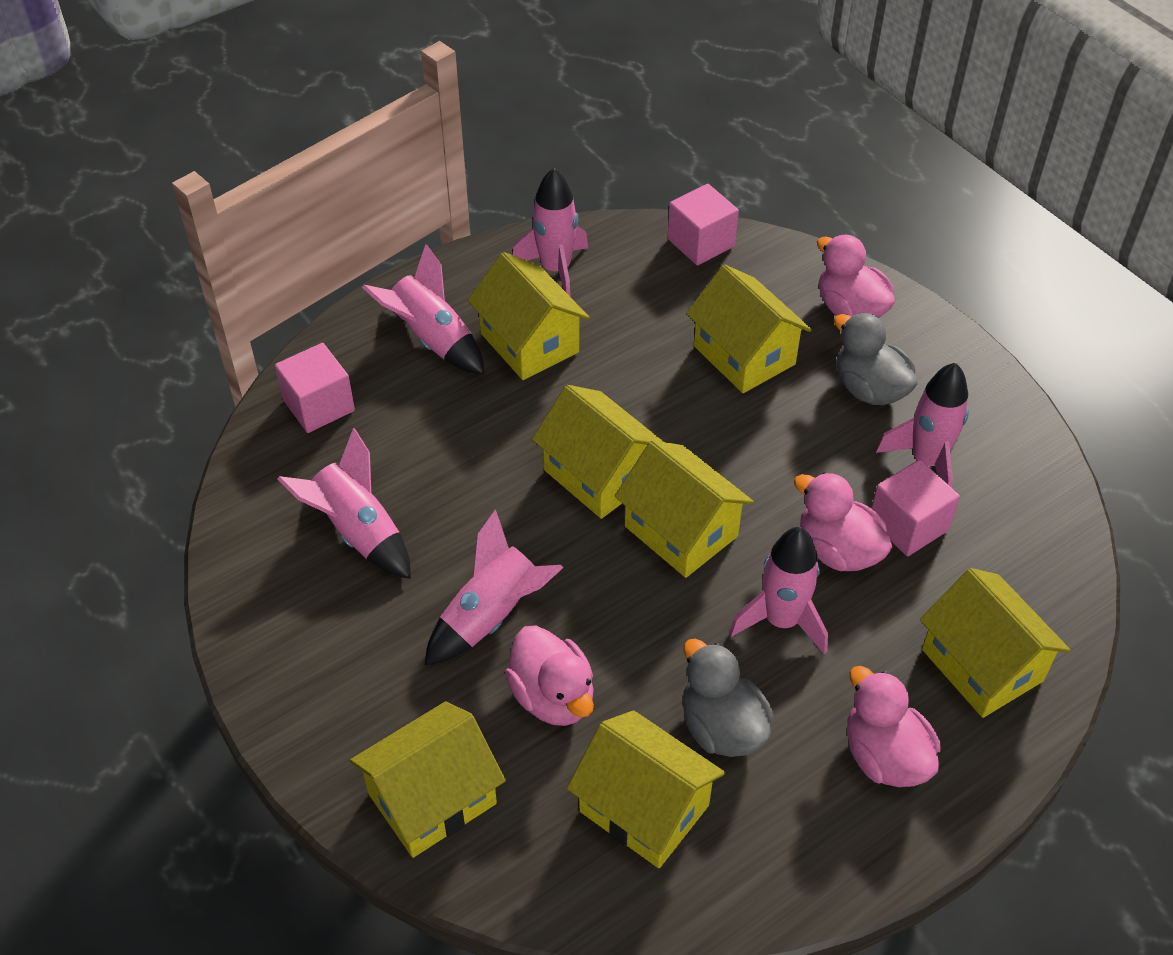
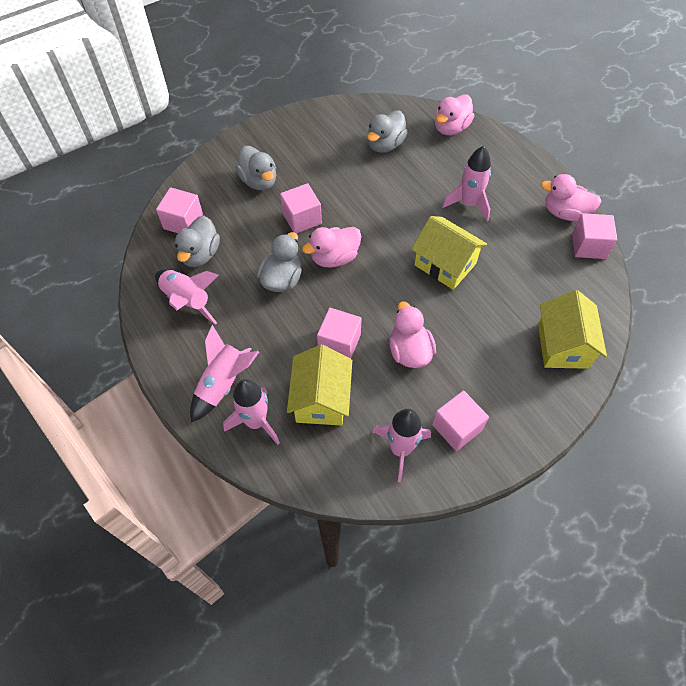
grey duck: [683,639,774,757] [834,312,917,405] = 2 -> [175,216,220,267] [236,146,276,191] [257,232,302,292] [367,111,408,153] = 4
pink cube: [275,343,355,433] [668,184,739,266] [871,459,960,556] = 3 -> [156,187,203,233] [280,183,322,234] [317,308,362,359] [432,390,489,451] [572,213,617,259] = 5
pink rocket: [278,428,411,579] [362,244,484,374] [425,509,563,665] [513,168,588,297] [729,527,828,655] [876,363,969,487] = 6 -> [155,270,219,325] [190,325,259,422] [223,379,280,445] [372,409,431,482] [442,146,491,221] = 5
yellow house: [350,701,506,858] [468,252,590,380] [532,385,664,519] [567,710,725,868] [615,440,754,578] [686,265,812,393] [920,568,1070,718] = 7 -> [287,345,352,426] [412,216,487,290] [538,290,607,369] = 3

